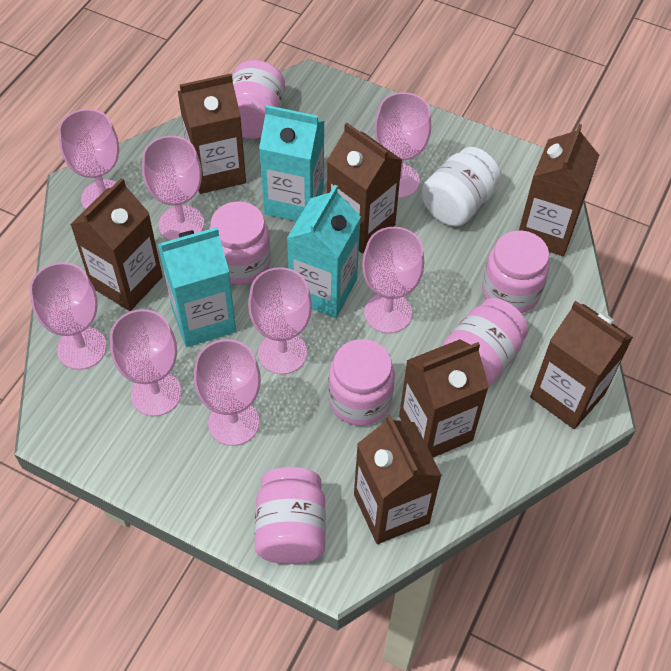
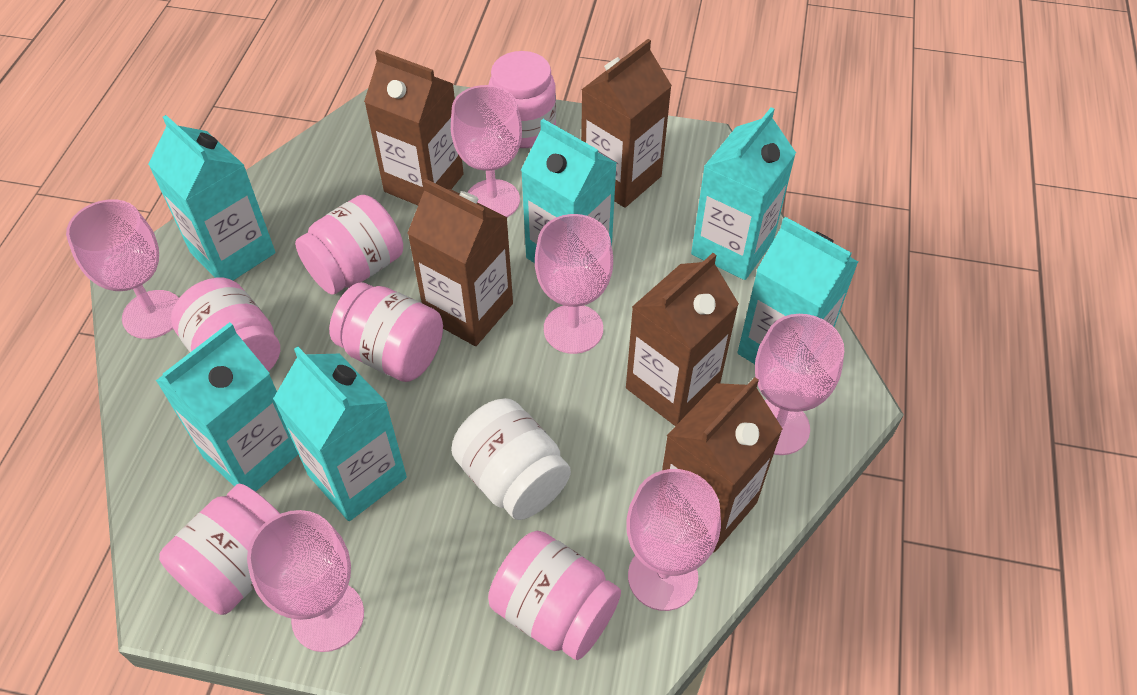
brown carton: [70,178,163,311] [178,73,246,194] [327,123,402,253] [354,414,442,544] [399,339,489,458] [519,124,599,256] [530,301,633,429] = 7 -> [364,49,464,205] [407,179,513,346] [581,39,672,208] [626,253,739,426] [662,377,783,552] = 5
pink goblet: [29,262,107,370] [58,109,119,209] [110,309,182,416] [142,136,204,240] [194,339,261,446] [248,267,312,374] [362,227,424,333] [375,92,431,198] = 8 -> [66,199,179,339] [247,510,364,652] [451,85,522,217] [535,214,613,354] [626,469,721,611] [755,314,844,455] = 6
turquoise carton: [158,227,236,347] [259,105,324,221] [287,185,361,318] = 3 -> [148,115,275,280] [156,322,298,492] [273,347,407,521] [521,119,617,263] [691,107,796,280] [737,217,858,364] = 6

